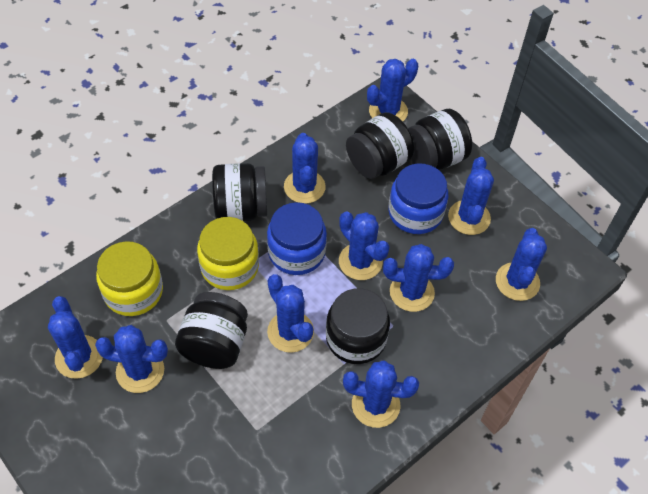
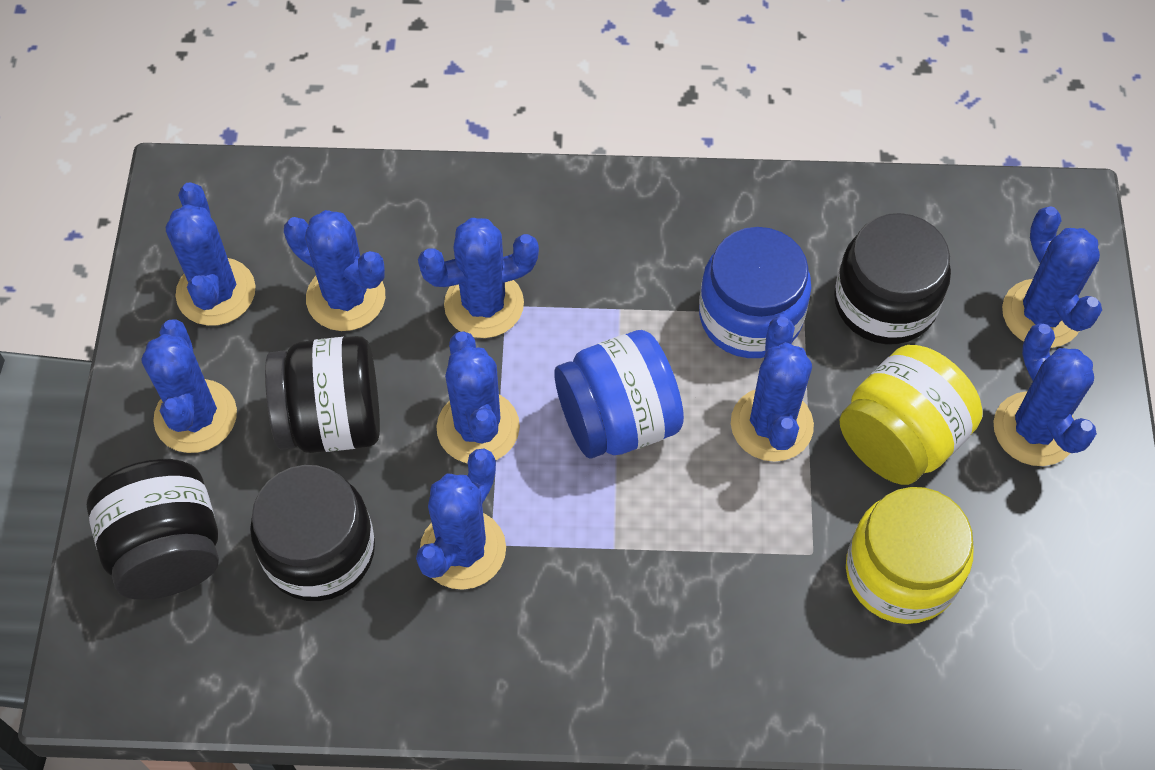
black jar: [175,292,248,369] [212,163,267,221] [326,288,390,364] [346,112,414,179] [408,109,472,170] = 5 -> [87,459,219,600] [250,465,375,601] [265,336,380,453] [834,213,951,344] = 4
blue cactus: [48,296,103,379] [95,325,168,393] [267,274,314,353] [284,133,326,204] [339,211,390,280] [343,360,419,428] [367,59,418,121] [383,244,454,312] [448,157,494,235] [496,228,547,301] = 10 -> [141,320,237,453] [166,182,256,326] [284,210,385,331] [416,449,506,590] [418,218,539,338] [436,331,520,463] [731,317,814,462] [994,324,1097,466] [1002,206,1102,348] = 9

